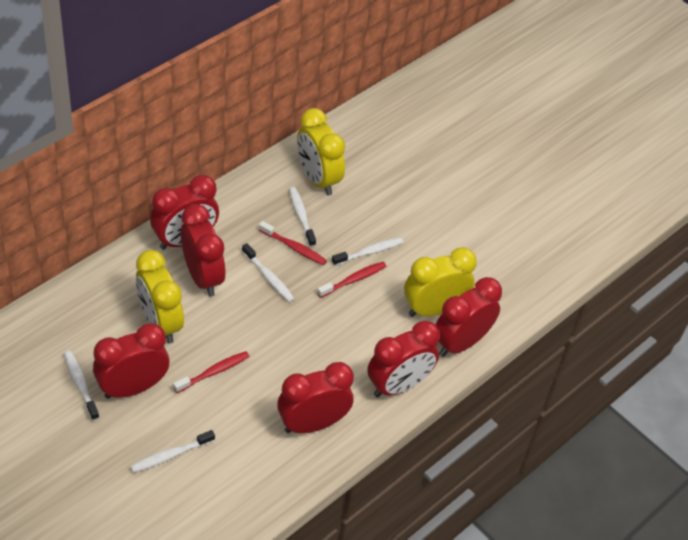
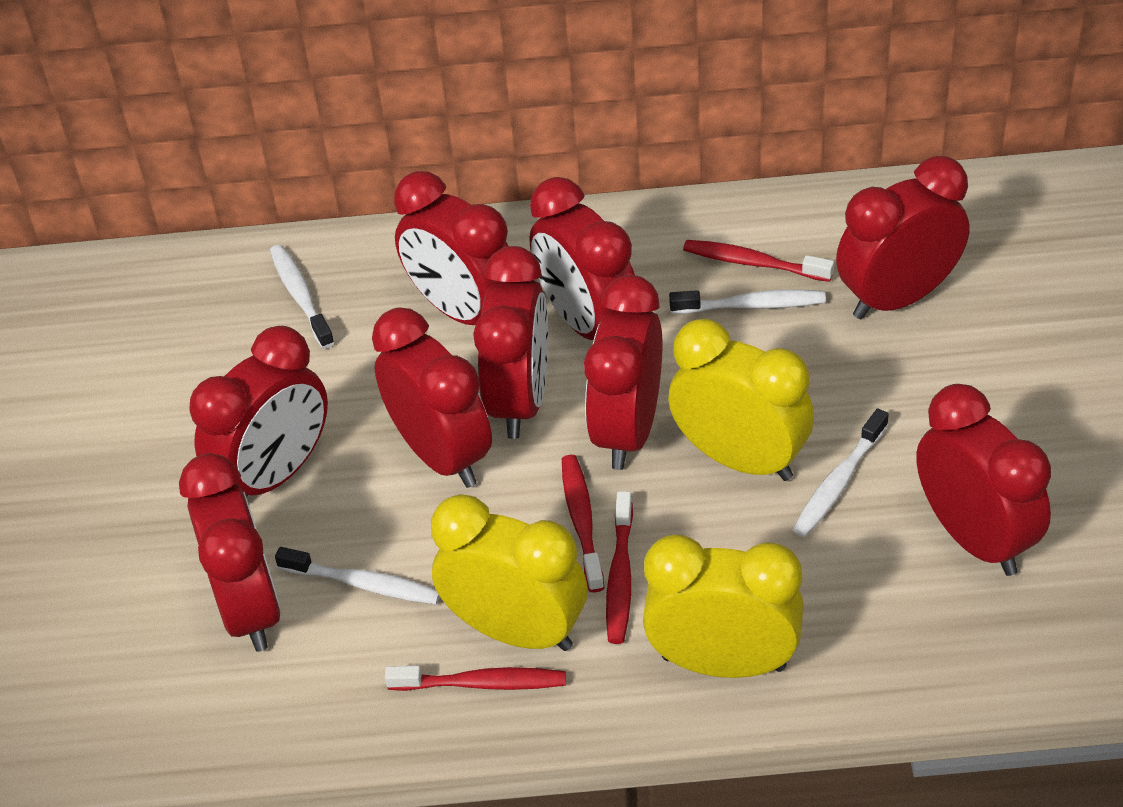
red clock: [93,323,169,399] [150,175,219,250] [181,204,226,297] [277,362,354,433] [367,321,440,397] [435,277,502,357] = 6 -> [179,453,281,652] [190,326,328,498] [372,308,492,488] [394,171,508,325] [473,246,548,439] [529,177,635,340] [584,275,662,470] [836,156,969,319] [916,384,1051,576] = 9
red toothbrush: [173,351,250,393] [259,221,327,265] [317,262,386,298] = 3 -> [385,666,566,691] [562,455,604,592] [606,491,633,644] [683,240,834,282] = 4
white toothbrush: [64,351,100,421] [131,430,215,473] [242,243,295,302] [289,187,316,247] [332,237,404,266] = 5 -> [270,245,335,349] [275,547,440,604] [669,290,826,314] [792,408,889,537] = 4

